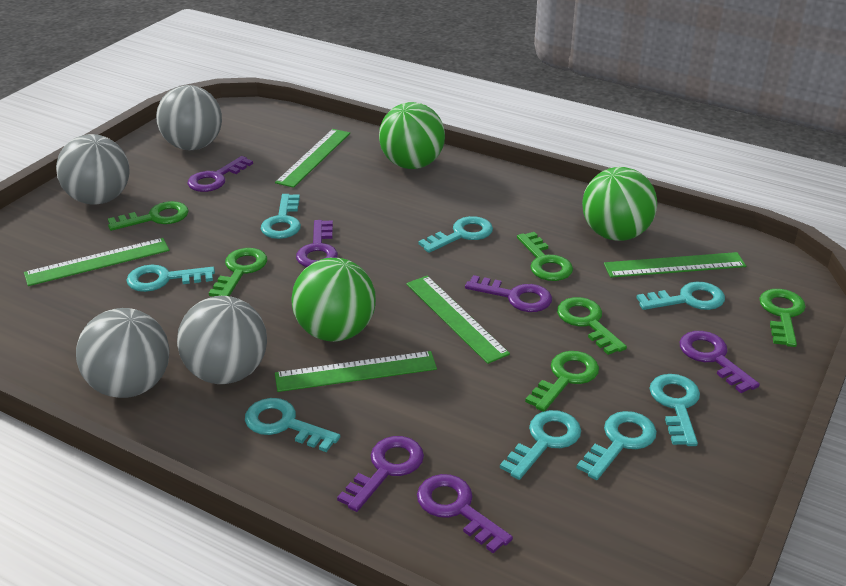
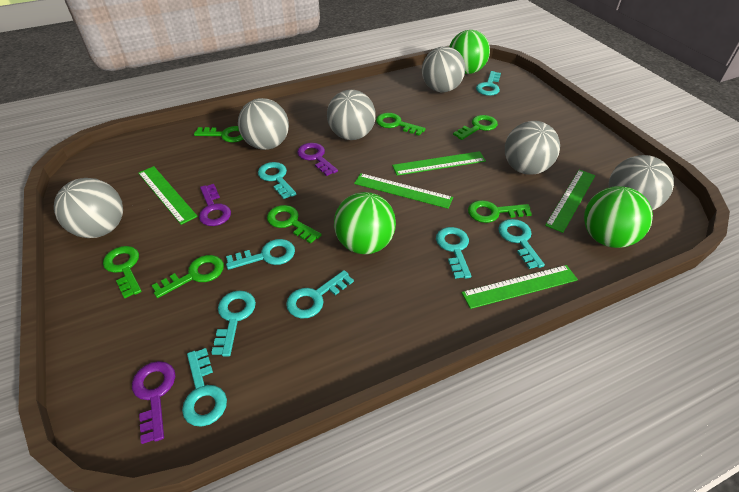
green key: [108,201,189,231] [209,248,267,297] [517,232,573,281] [525,351,599,412] [557,297,627,355] [759,289,806,347] = 6 -> [103,246,142,299] [151,255,224,298] [194,126,243,142] [267,205,322,244] [376,113,426,136] [453,115,498,140] [468,200,532,223] = 7
grey ball: [56,134,129,205] [76,308,170,398] [156,85,222,150] [177,296,267,384] = 4 -> [54,178,123,238] [238,98,289,150] [327,90,376,140] [422,46,466,92] [505,121,560,175] [609,155,674,210] = 6
purple key: [188,156,253,192] [296,220,338,267] [337,436,424,512] [417,474,513,553] [465,275,552,312] [679,331,760,393] = 6 -> [132,361,176,444] [199,184,231,226] [297,143,338,176] = 3

